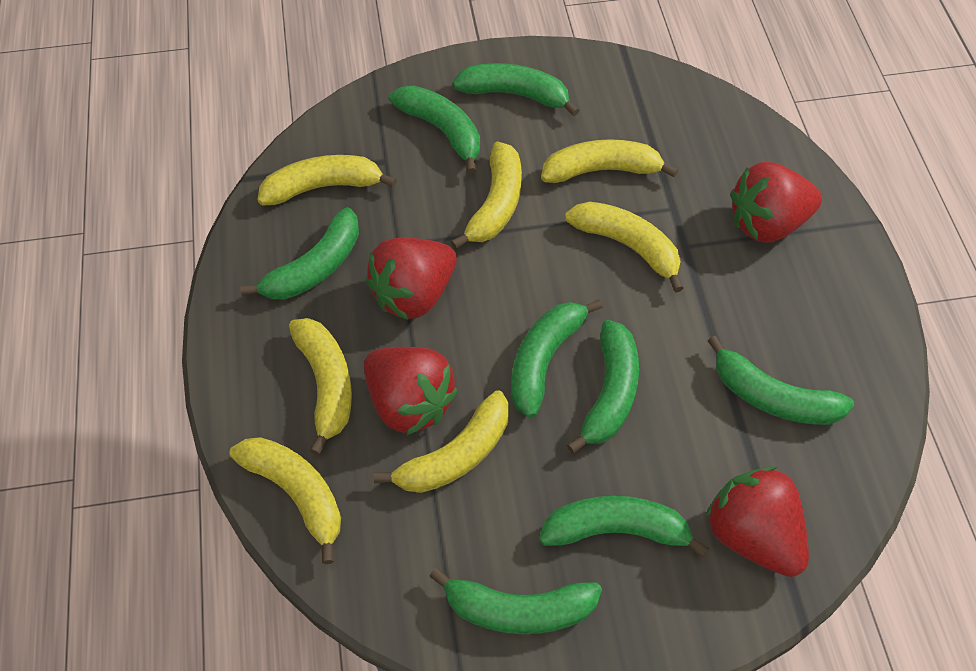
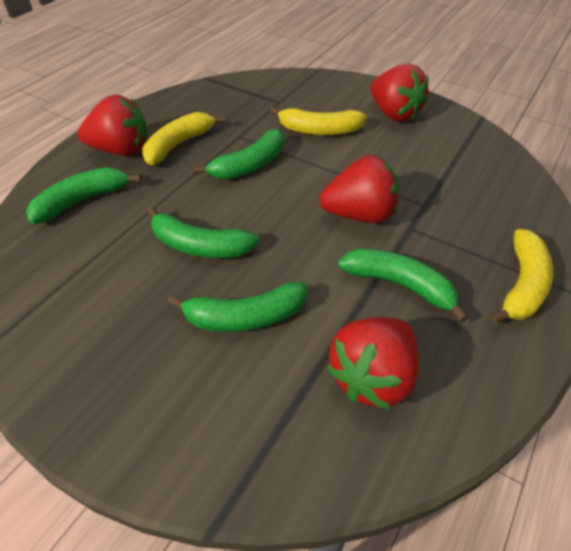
green banana: [240,207,359,299] [389,85,480,174] [429,568,602,634] [452,63,579,116] [511,299,603,418] [539,496,709,557] [567,320,639,453] [708,336,854,425] = 8 -> [26,167,141,224] [147,207,259,258] [168,282,308,332] [194,129,284,179] [338,248,468,323] = 5
yellow banana: [229,437,341,564] [257,155,397,205] [289,318,352,455] [374,390,509,493] [451,141,522,249] [541,139,678,183] [565,202,684,292] = 7 -> [142,112,225,165] [270,107,367,135] [490,229,553,324] = 3

